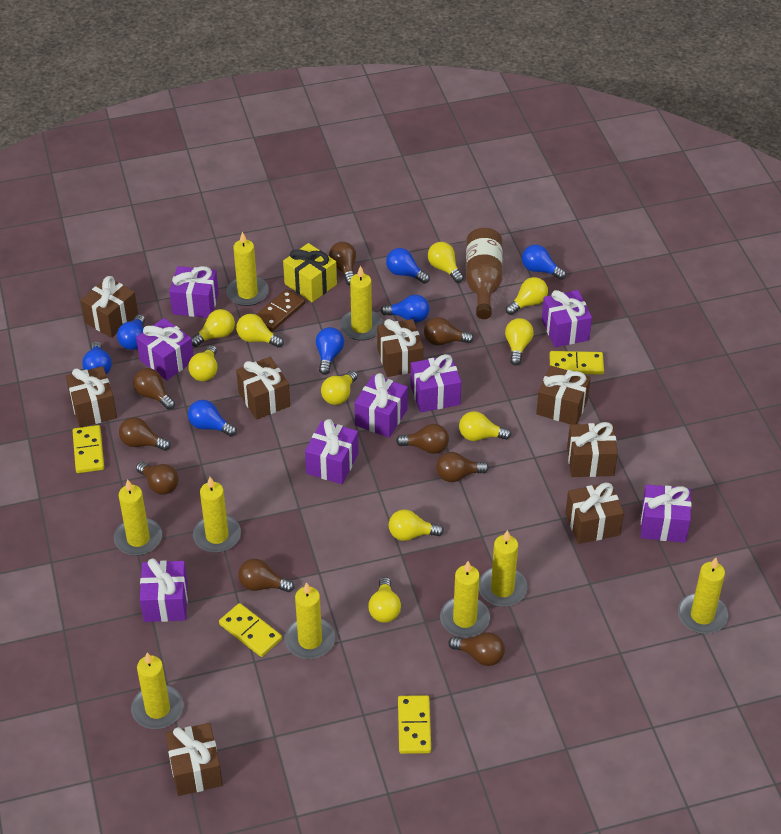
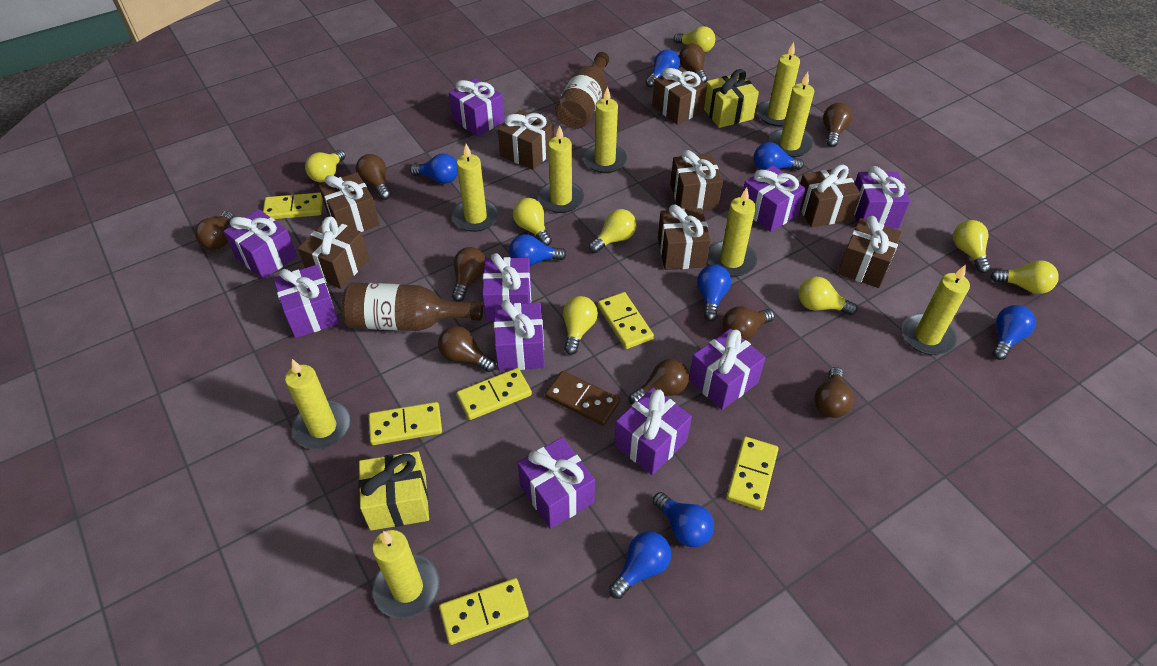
blue light bulb: [82,341,112,374] [117,314,145,350] [188,400,237,437] [316,327,344,375] [381,295,430,323] [386,248,430,284] [522,245,566,280] = 7 -> [410,153,458,184] [509,234,567,266] [609,531,671,599] [645,49,680,88] [653,492,714,547] [697,265,731,321] [754,142,804,170] [992,305,1036,360] = 8
brown bottle: [466,228,503,319] = 1 -> [342,282,483,331] [555,52,609,129] = 2
purple gift: [136,318,194,380] [140,558,188,622] [169,266,219,318] [305,419,359,484] [355,373,408,438] [410,354,461,412] [542,290,592,347] [641,484,691,543] = 8 -> [223,209,297,279] [273,265,339,338] [449,78,504,137] [482,253,531,321] [494,300,545,371] [518,437,595,529] [614,387,692,475] [689,329,766,410] [742,166,806,232] [854,166,910,228] = 10
yellow domino: [72,425,104,473] [219,603,282,657] [398,695,431,754] [549,351,604,375] = 4 -> [263,192,323,219] [368,402,442,445] [439,578,529,645] [457,368,532,420] [598,292,654,349] [726,437,778,510] = 6
yellow gift: [283,243,337,302] = 1 -> [358,451,429,531] [704,69,759,128] = 2
yellow light bulb: [188,345,217,381] [192,309,235,347] [236,314,284,348] [321,370,357,405] [368,577,401,623] [389,509,444,541] [428,242,464,283] [459,411,511,441] [505,318,534,365] [506,277,548,315] = 10 -> [305,150,345,183] [513,198,552,246] [563,296,598,355] [589,209,636,253] [673,26,715,53] [798,276,857,315] [953,220,991,273] [990,260,1059,294] = 8

